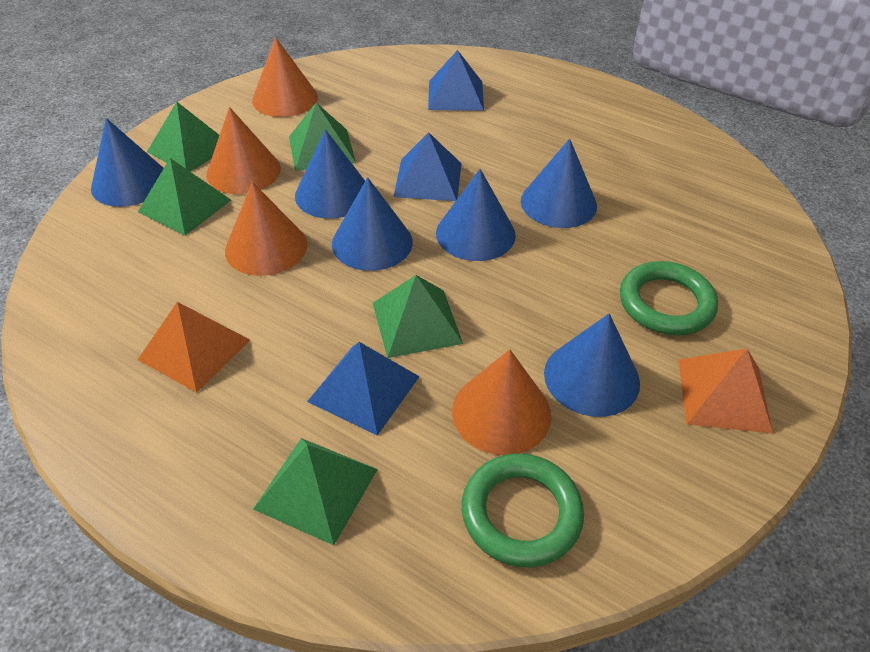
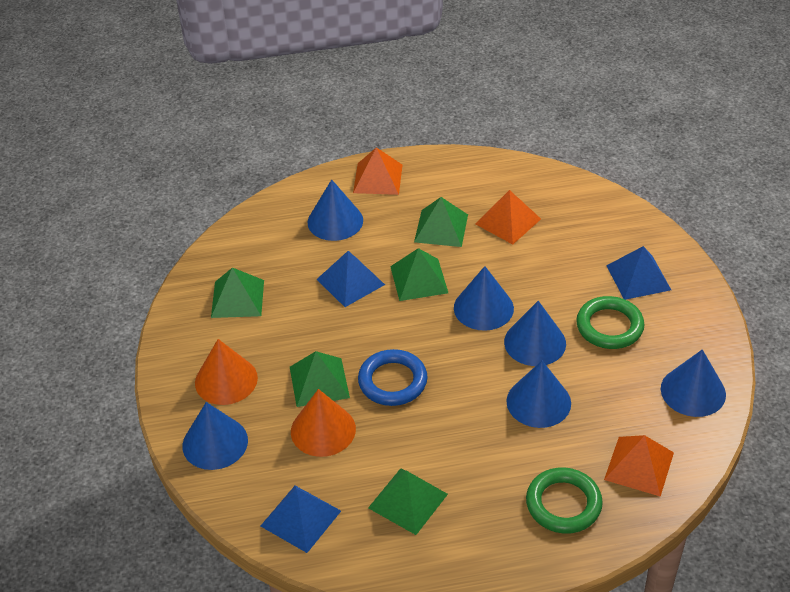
blue ring: none = 0 -> [358,349,428,406] = 1
orange cone: [207,107,281,194] [225,182,307,276] [252,37,318,117] [452,349,551,455] = 4 -> [195,339,258,405] [291,389,356,457] = 2
orange pyramid: [138,302,250,393] [678,348,773,433] = 2 -> [353,147,402,195] [475,190,541,245] [604,435,674,497] = 3

